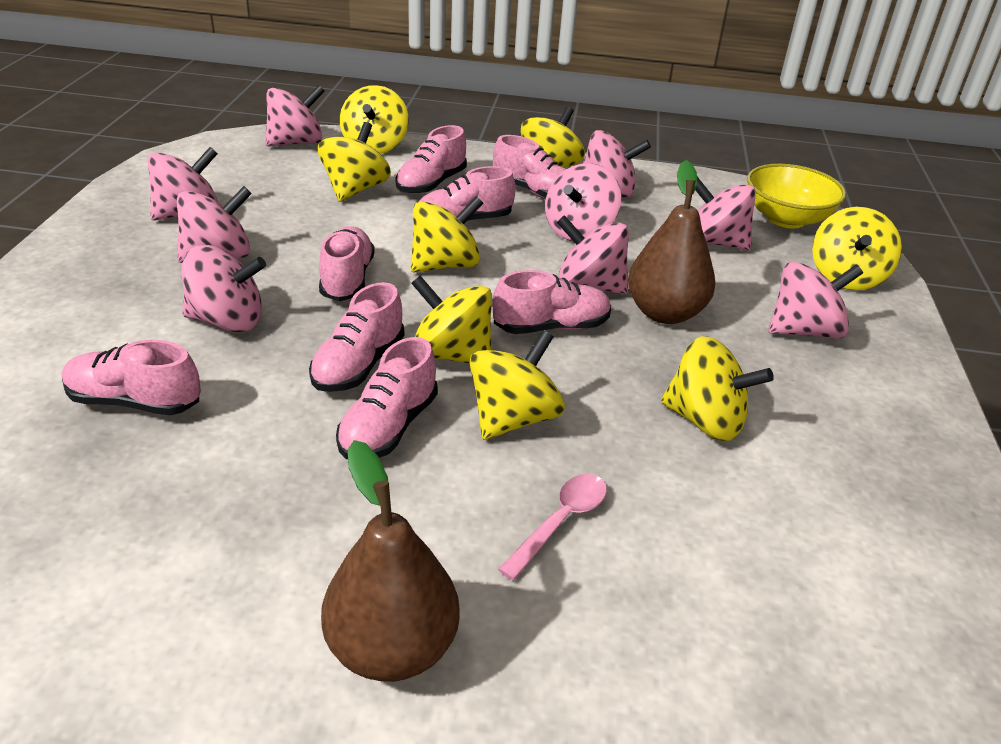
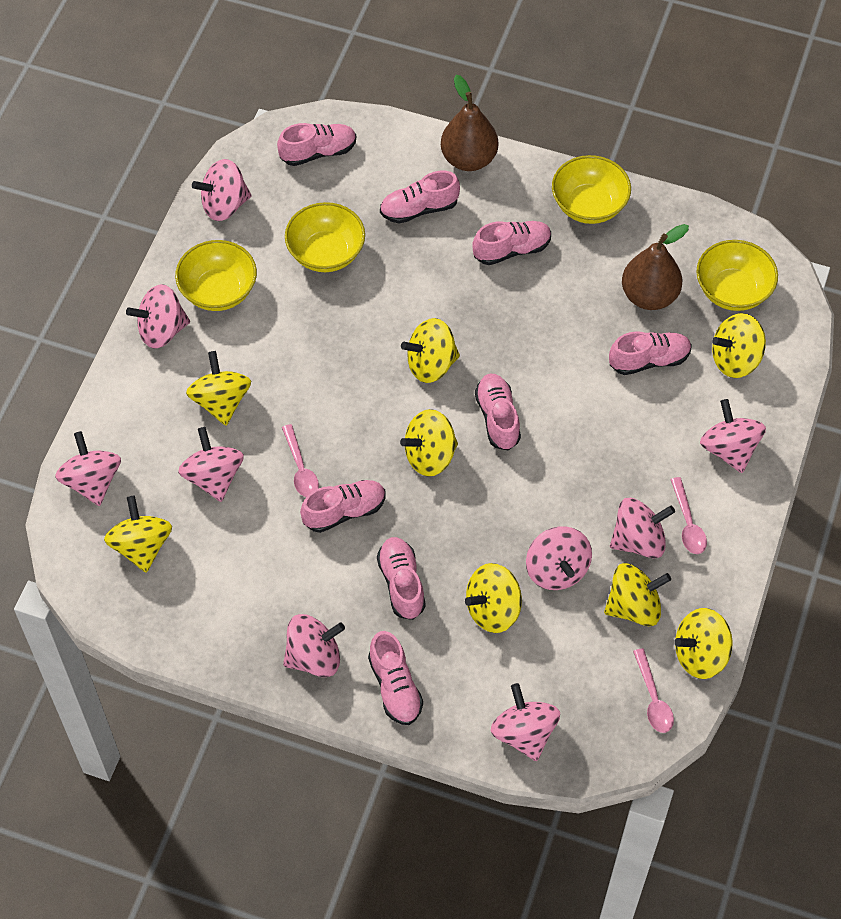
pink spoon: [498,474,607,580] = 1 -> [282,424,319,497] [633,648,674,733] [670,477,707,554] = 3
yellow bowl: [747,164,846,228] = 1 -> [175,240,257,311] [285,202,365,272] [552,155,631,224] [696,240,778,311] = 4

